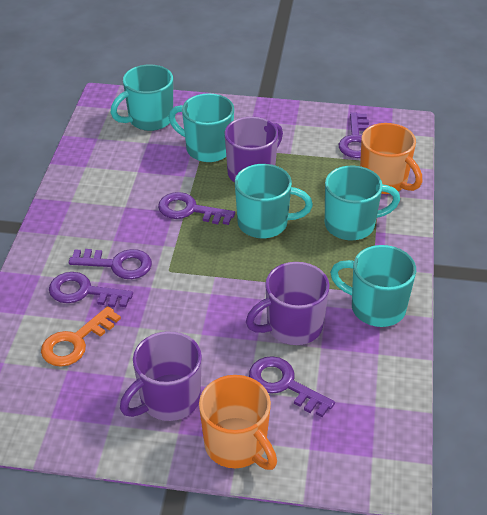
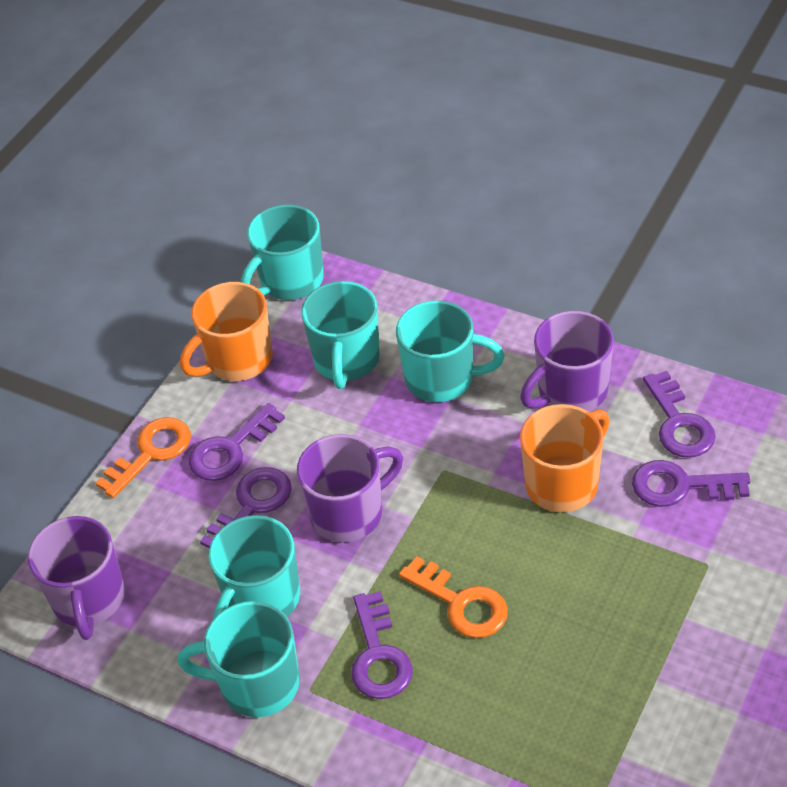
orange key: [41,306,121,367] = 1 -> [96,417,191,498] [399,556,508,638] = 2

